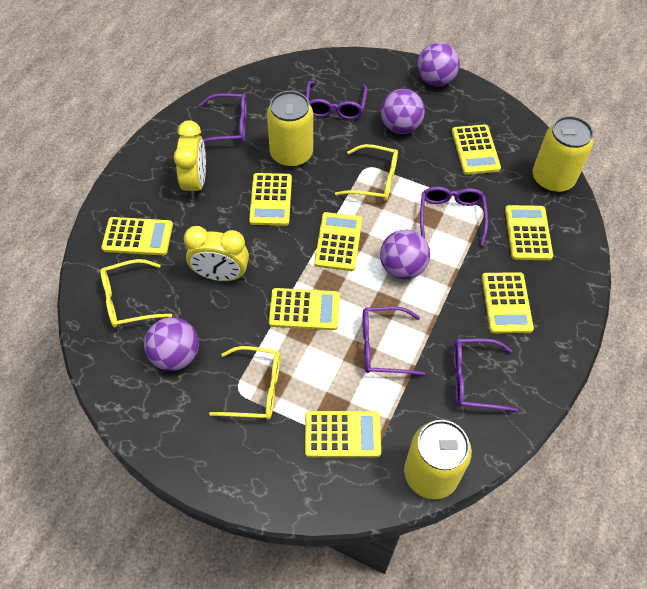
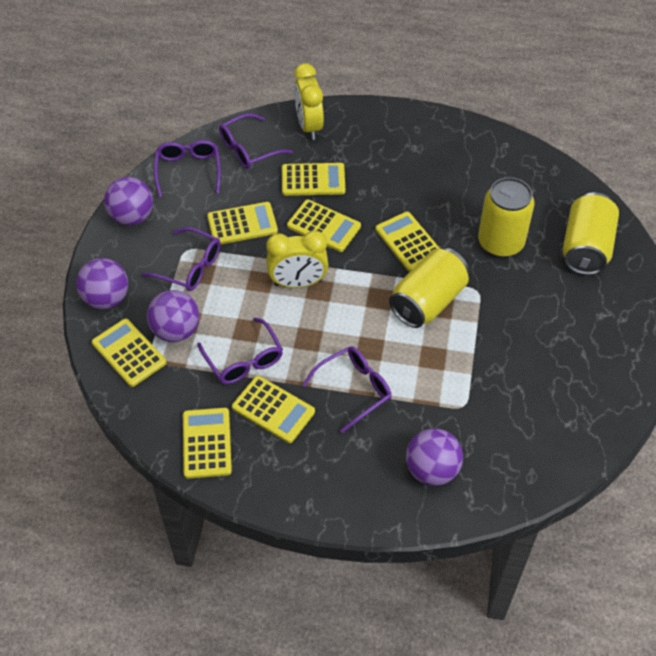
yellow calculator: [101,217,173,256] [249,173,292,226] [269,288,340,330] [305,411,381,458] [314,212,362,271] [452,124,501,175] [482,272,534,334] [505,205,553,260] = 8 -> [92,319,166,387] [183,408,232,479] [207,202,278,244] [232,376,315,443] [282,163,345,196] [287,199,361,252] [375,212,440,272] = 7
yellow glasses: [101,259,172,327] [209,346,280,419] [335,144,398,201] = 3 -> none = 0

